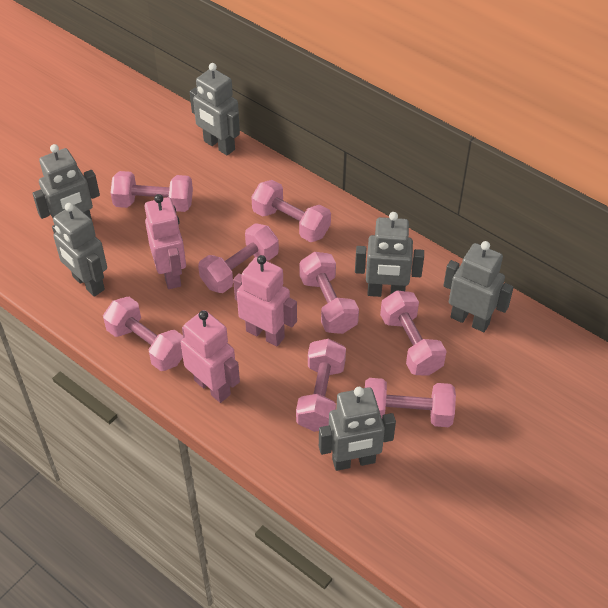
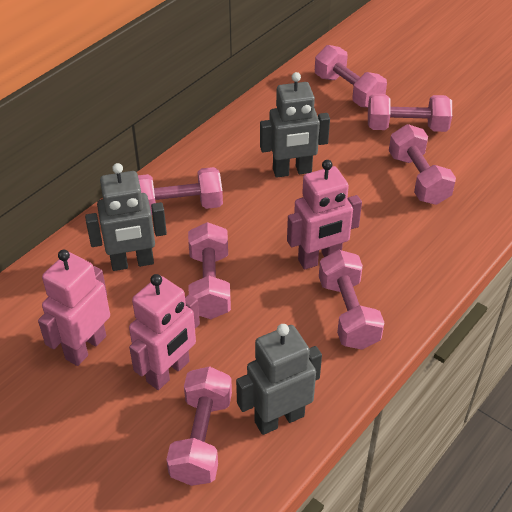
grey robot: [32,144,100,220] [52,203,107,297] [190,63,240,156] [319,387,396,471] [355,212,424,297] [444,241,514,332] = 6 -> [85,163,167,271] [236,324,322,435] [260,72,330,178] = 3
pink dumbbell: [103,297,183,371] [110,171,193,212] [198,223,279,293] [251,180,331,242] [296,339,346,432] [300,252,359,334] [365,378,456,427] [380,290,447,376] = 8 -> [138,167,223,214] [166,366,232,486] [188,222,231,319] [315,45,387,108] [319,250,384,350] [368,94,452,132] [389,124,456,205] = 7

